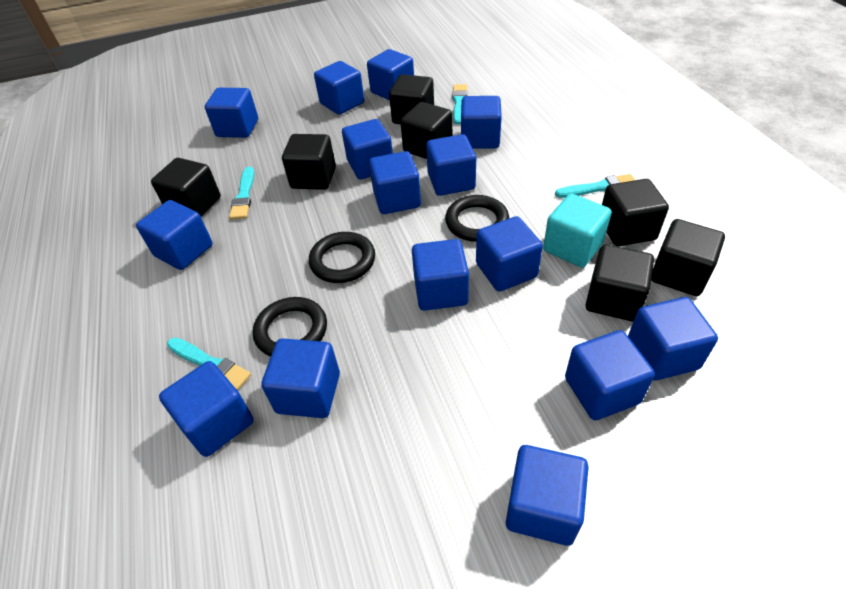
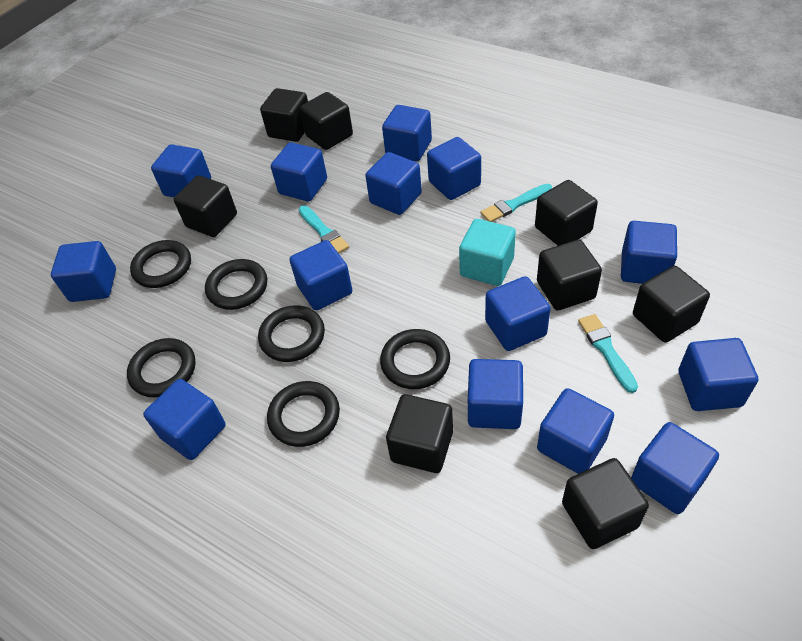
black cube: [151,158,221,217] [282,134,336,190] [389,74,434,124] [400,102,452,159] [586,244,654,321] [602,179,669,246] [651,219,725,296] = 7 -> [174,175,237,237] [260,88,308,142] [300,92,353,150] [386,394,453,473] [535,180,598,246] [537,240,602,311] [562,458,649,549] [633,266,710,343] = 8
black ring: [253,297,327,357] [309,232,375,283] [445,195,509,242] = 3 -> [127,338,196,397] [130,240,191,288] [205,259,267,310] [258,306,325,362] [267,381,340,447] [380,329,450,389] = 6
blue cube: [136,200,213,270] [159,361,254,457] [205,88,258,138] [261,339,340,418] [314,61,364,115] [342,119,393,179] [367,49,414,100] [369,151,421,214] [412,239,469,311] [426,134,476,196] [461,96,502,149] [476,216,543,292] [506,445,589,546] [565,330,655,421] [628,297,718,381] = 15 -> [51,241,116,302] [143,379,226,460] [151,144,211,197] [271,142,327,201] [290,240,352,311] [365,152,422,215] [382,105,432,161] [427,137,481,200] [468,359,523,429] [485,276,551,351] [537,388,614,474] [621,221,677,284] [631,422,719,514] [679,338,758,411] = 14
turquoise brush: [167,338,251,391] [229,167,254,220] [452,84,467,125] [555,174,635,198] = 4 -> [299,205,349,253] [481,184,552,222] [578,314,638,393] = 3

